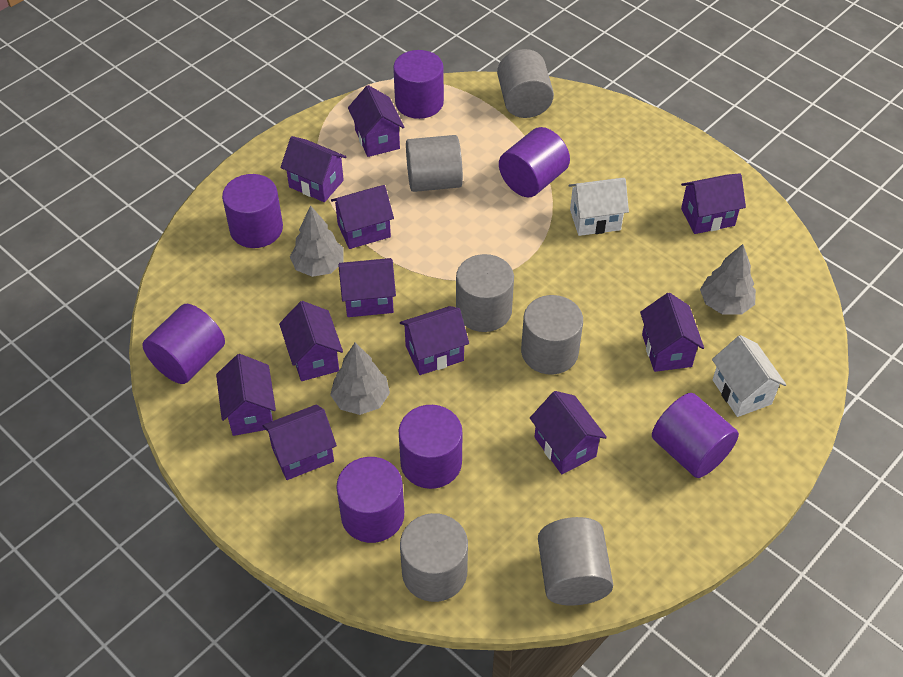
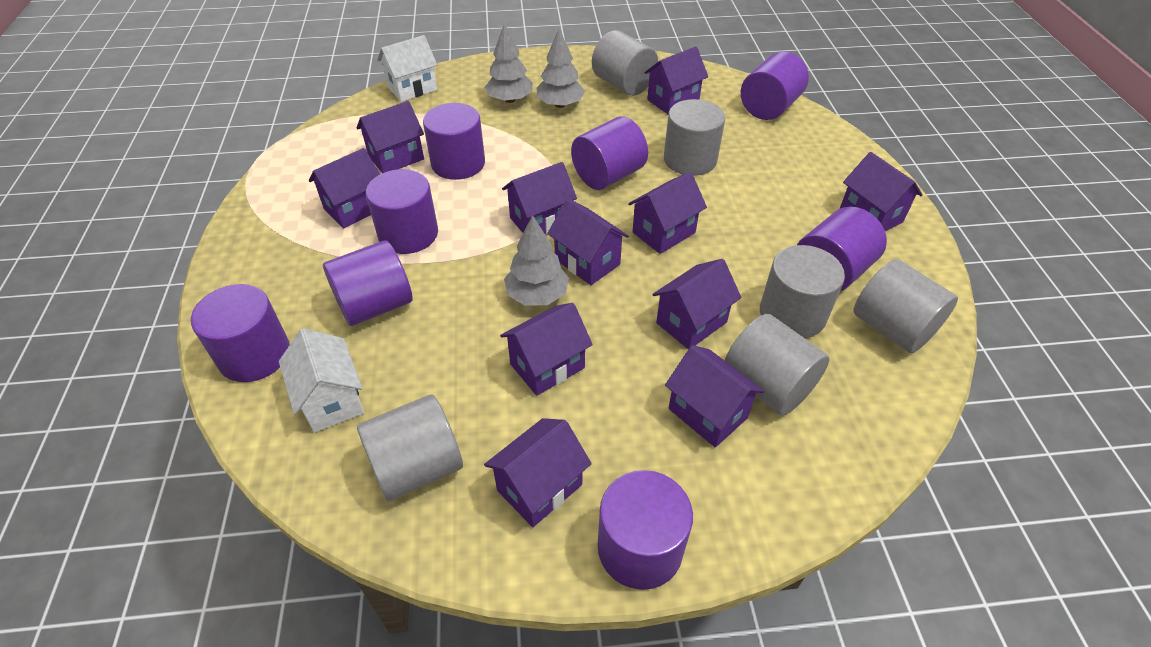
purple cylinder: [142,304,225,384] [222,174,283,248] [336,457,404,543] [393,50,444,119] [399,405,463,489] [499,127,570,197] [652,393,739,478] = 7 -> [191,284,290,382] [323,240,413,326] [366,169,438,254] [423,103,485,180] [571,116,648,190] [598,470,693,590] [741,52,809,120] [797,207,887,291] = 8

